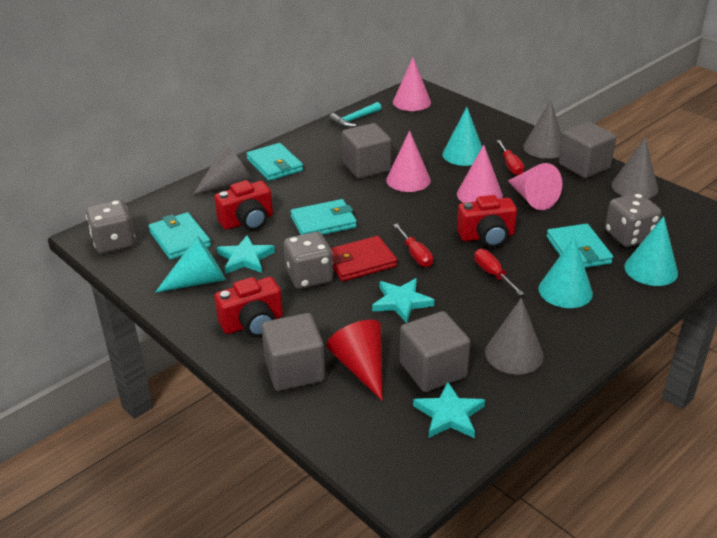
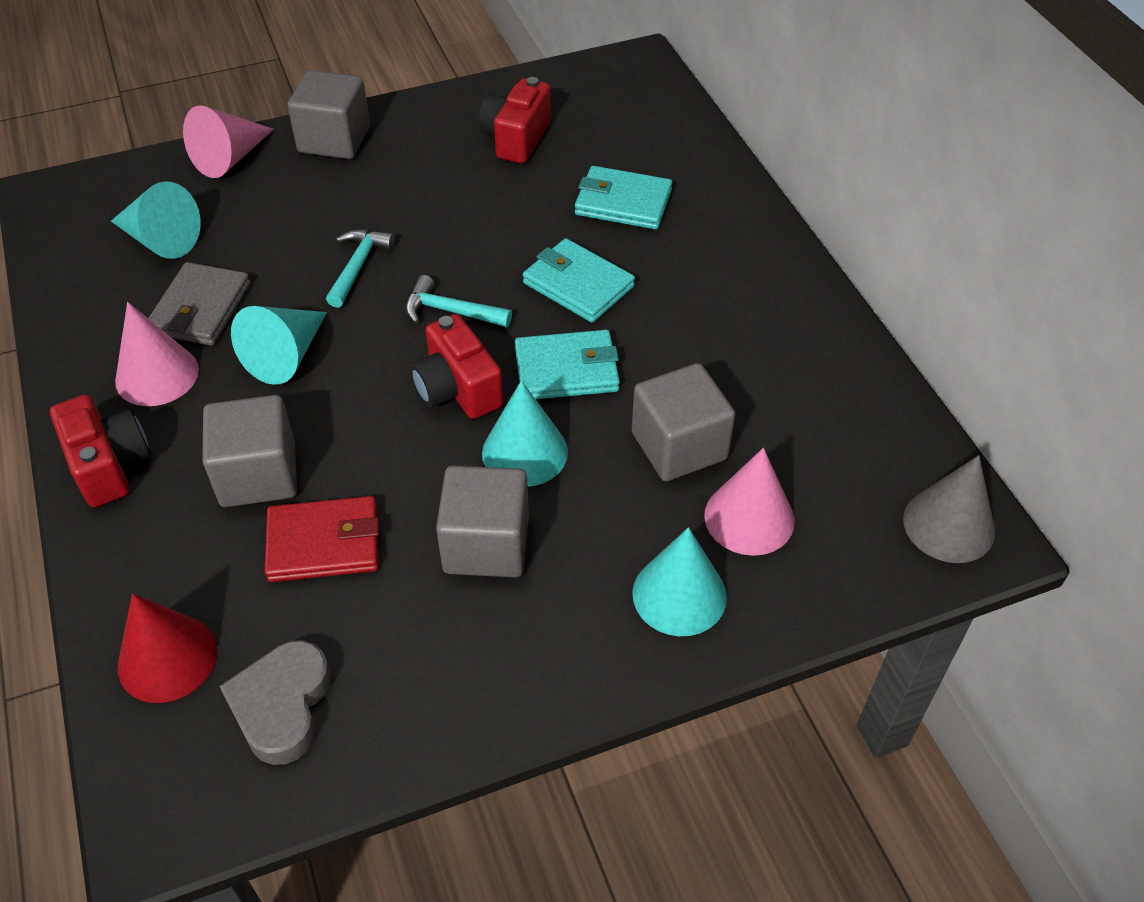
grey cone: [193,144,252,195] [485,298,544,374] [523,100,562,159] [612,138,658,199] = 4 -> [903,455,995,563] = 1
grey dice: [86,200,135,254] [284,232,334,289] [605,193,661,247] = 3 -> none = 0
grey heart: none = 0 -> [219,640,331,765] = 1
grey wallet: none = 0 -> [148,262,250,346] = 1
pink cone: [386,131,431,192] [393,58,431,111] [457,145,503,203] [508,163,562,210] = 4 -> [115,302,199,406] [183,105,274,178] [704,448,794,556] = 3
red screwdriver: [393,224,433,267] [474,249,524,295] [496,140,524,175] = 3 -> none = 0
turquoise hammer: [329,102,381,128] = 1 -> [326,229,395,308] [406,275,512,327] = 2
turquoise star: [217,235,275,274] [372,278,435,323] [413,382,485,438] = 3 -> none = 0
turquoise wallet: [148,212,211,260] [246,143,303,181] [290,199,357,235] [546,224,613,268] = 4 -> [515,330,620,399] [523,238,635,323] [575,166,672,229] = 3

